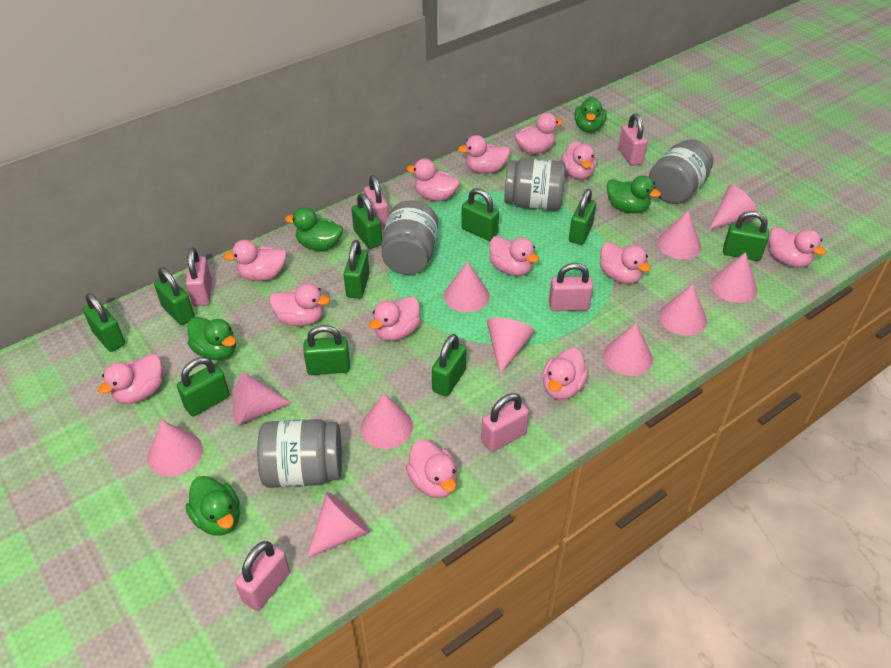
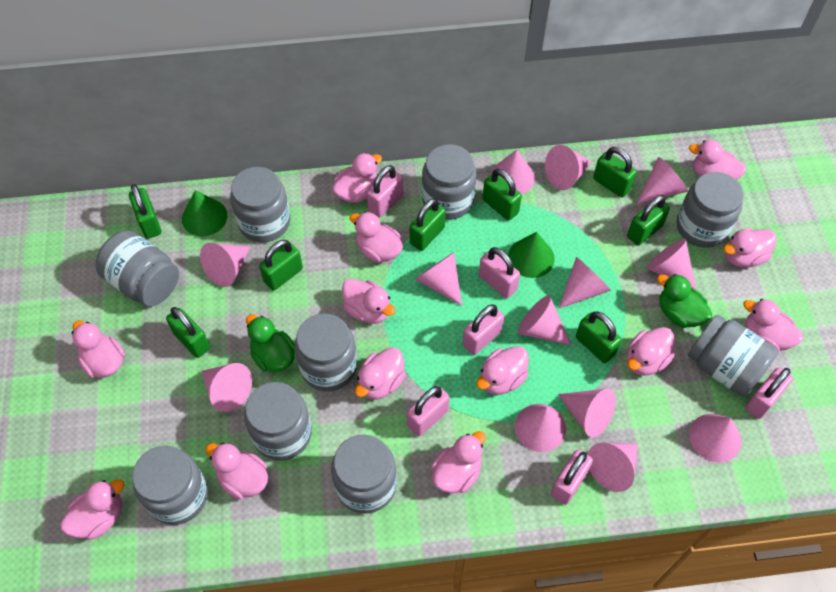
green cone: none = 0 -> [182,190,228,236] [508,232,555,278] = 2
green duck: [185,476,240,536] [188,317,236,360] [285,207,343,251] [574,96,607,132] [607,175,661,213] = 5 -> [246,314,295,372] [657,274,712,328] = 2
green padlock: [83,293,125,352] [154,268,195,325] [177,357,230,416] [303,325,350,375] [344,240,370,299] [351,193,382,249] [432,334,466,397] [461,188,499,241] [569,189,596,245] [723,211,769,261] = 10 -> [129,184,161,239] [166,307,210,358] [259,240,303,291] [410,198,446,251] [482,169,522,221] [576,312,622,363] [593,147,637,197] [627,195,670,245] = 8
grey jar: [257,419,342,488] [381,201,439,275] [504,158,566,210] [649,139,713,204] = 4 -> [95,230,179,307] [132,446,208,525] [230,167,291,242] [244,382,312,461] [294,314,357,391] [331,434,397,514] [422,144,476,220] [677,172,744,248] [688,314,778,397] = 9
pink cone: [147,420,203,477] [233,372,292,425] [307,492,370,558] [360,394,413,449] [444,261,490,312] [487,318,535,374] [603,323,653,376] [657,210,701,259] [659,284,707,336] [709,185,758,229] [711,252,757,303] = 11 -> [200,242,251,287] [201,363,252,412] [415,252,462,306] [491,149,535,194] [515,404,566,452] [518,295,572,346] [545,145,592,190] [558,388,616,437] [559,257,611,308] [587,443,638,492] [636,157,688,205] [647,239,696,290] [689,414,742,462] = 13

